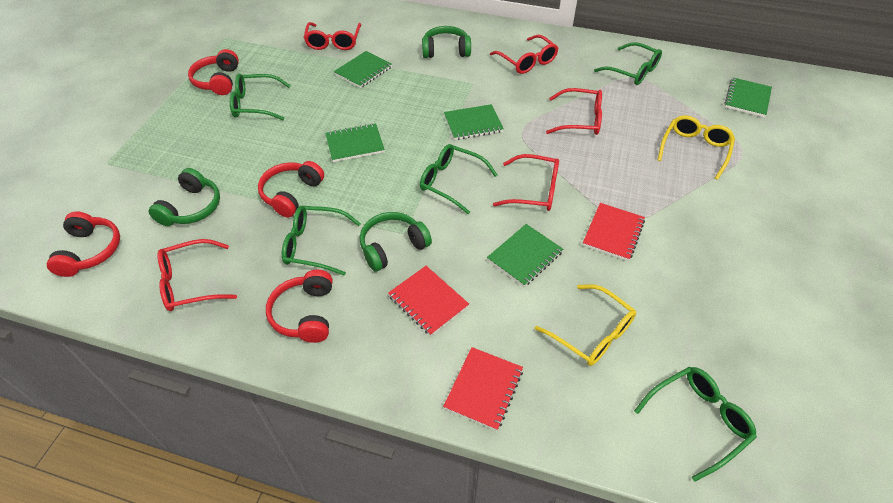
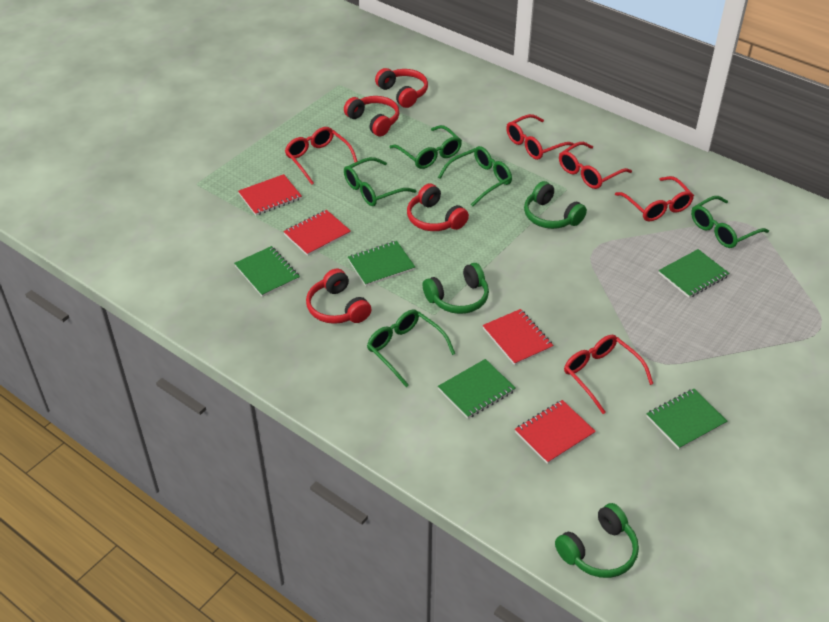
red notebook: [388,266,469,336] [443,347,523,431] [583,203,645,261] = 3 -> [238,174,302,216] [283,210,351,256] [483,309,554,365] [515,400,596,464] = 4
yellow glasses: [535,284,636,366] [657,115,735,180] = 2 -> none = 0

